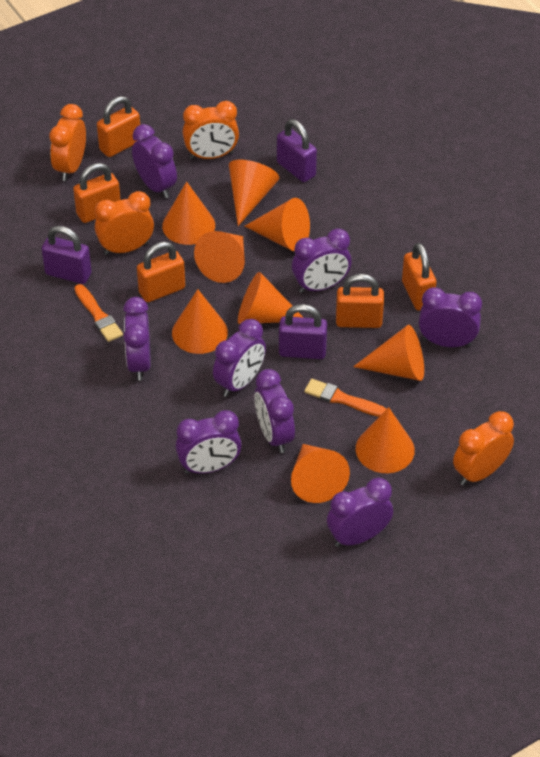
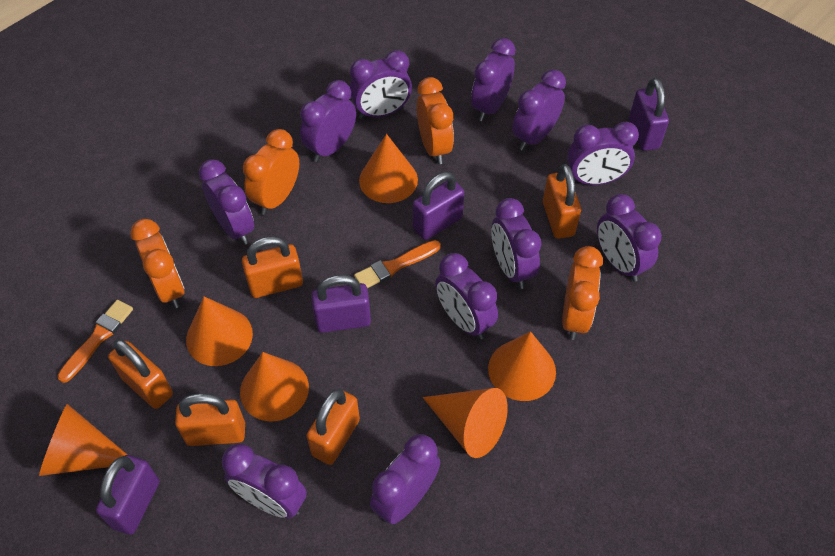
orange cone: [162,182,215,245] [172,289,228,354] [194,231,245,283] [229,160,279,226] [238,272,304,324] [244,198,310,251] [291,444,350,503] [353,325,424,381] [356,407,415,473] = 9 -> [39,404,127,476] [186,297,253,366] [240,352,309,421] [359,134,418,203] [423,388,508,458] [488,331,556,401] = 6
purple clock: [123,297,151,381] [132,124,177,198] [176,410,242,474] [213,319,266,397] [254,369,295,453] [292,228,351,293] [327,478,393,547] [419,287,482,347] = 8 -> [199,159,254,245] [222,444,307,518] [300,80,356,162] [350,50,412,119] [370,434,440,524] [435,253,498,339] [471,38,516,121] [491,198,542,289] [512,70,566,151] [567,122,639,185] [597,194,662,282] = 11
purple padlock: [42,226,92,284] [277,119,317,182] [279,304,327,359] = 3 -> [96,455,159,535] [311,275,371,333] [413,172,464,240] [629,78,669,151] = 4

